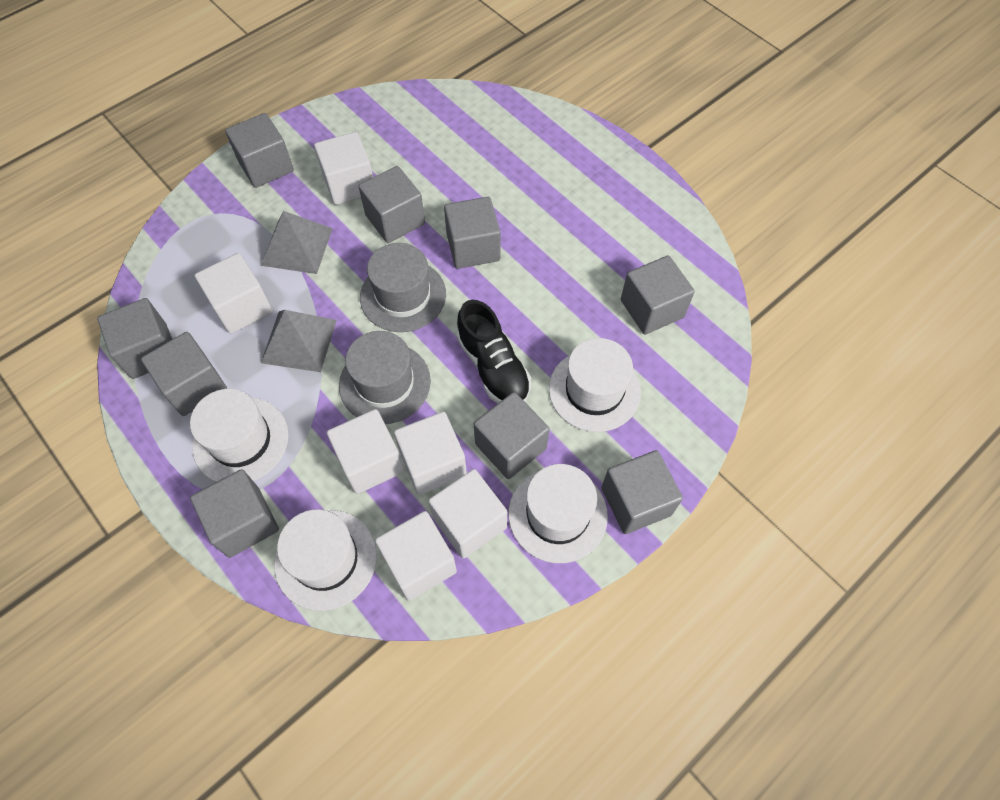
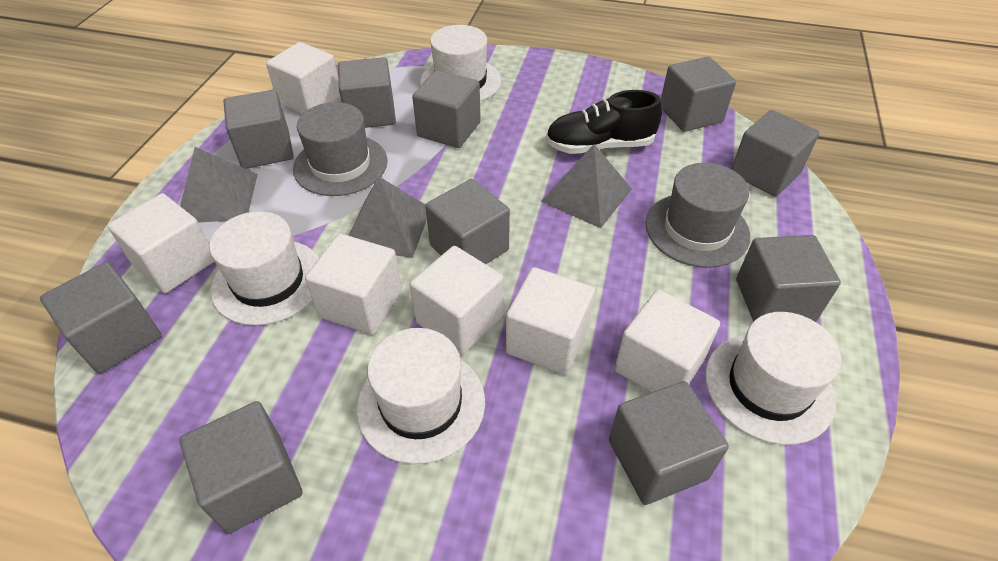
grey cube: [97,298,172,379] [141,332,227,416] [190,469,279,558] [225,113,294,188] [358,166,425,243] [444,197,500,269] [474,392,550,479] [601,450,683,534] [621,255,695,335] = 9 -> [40,262,162,374] [179,401,303,534] [223,90,294,169] [338,57,396,128] [412,70,481,148] [425,179,510,264] [609,381,729,505] [661,57,736,132] [731,110,820,197] [736,235,841,322] = 10
grey pyramid: [261,211,333,274] [261,310,337,372] = 2 -> [180,147,258,223] [349,176,427,258] [541,144,632,228] = 3

